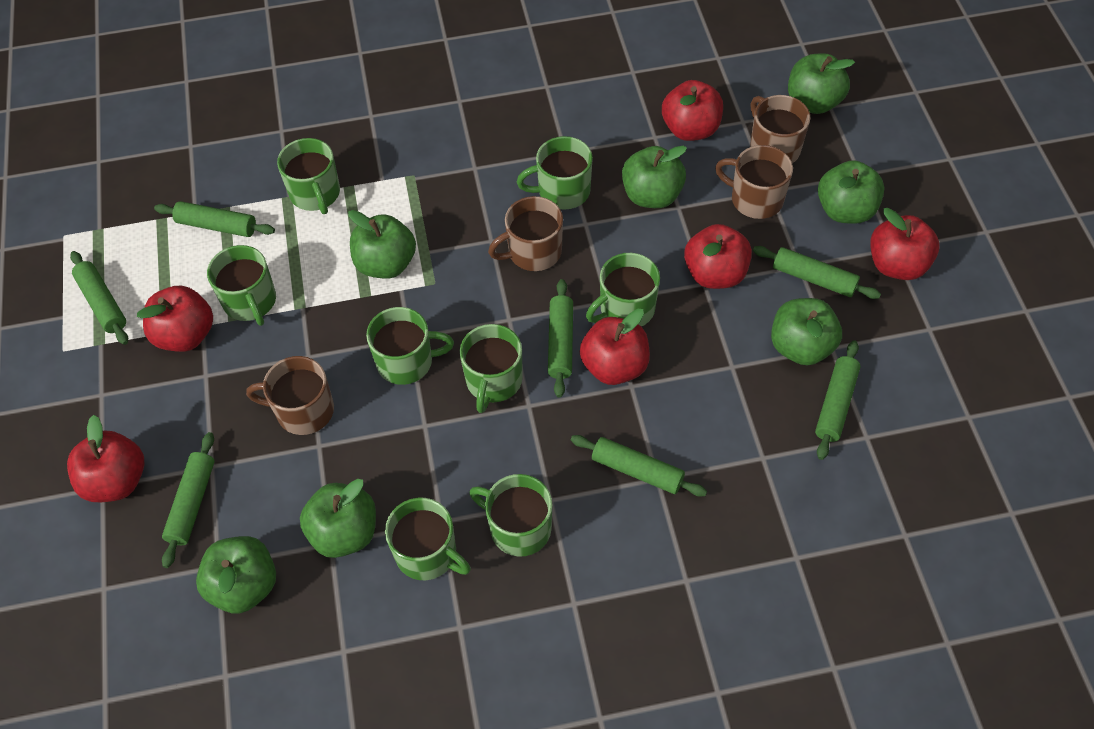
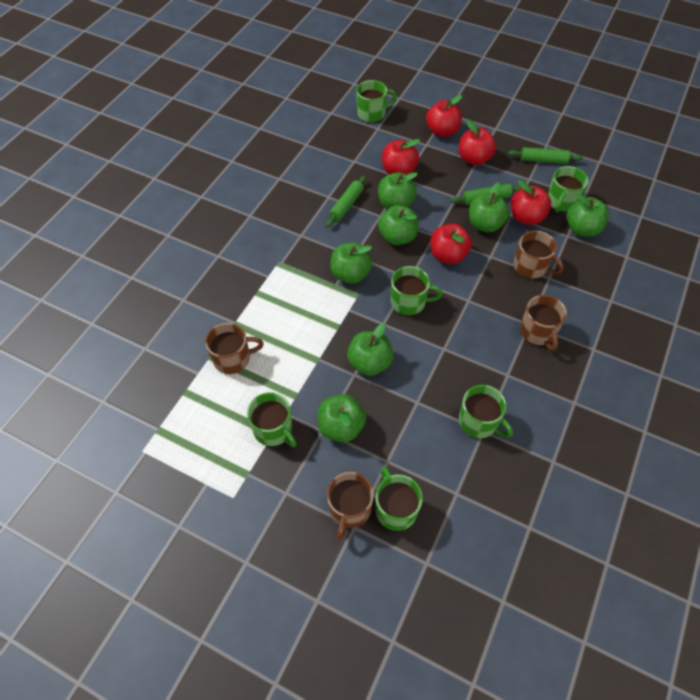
green mug: [207,245,276,326] [277,138,340,214] [366,307,454,385] [385,498,471,580] [460,324,523,413] [469,474,552,557] [517,136,593,210] [586,253,660,327] = 8 -> [247,392,297,447] [356,80,397,122] [375,467,423,531] [391,266,443,315] [459,385,513,438] [548,166,589,212] = 6
green rolling pin: [70,251,128,345] [154,201,275,237] [162,432,215,568] [548,279,573,398] [571,435,707,497] [753,246,881,299] [815,340,861,460] = 7 -> [326,176,366,227] [450,184,522,205] [508,147,583,164] = 3
red apple: [67,415,145,502] [137,286,213,352] [580,309,650,385] [662,80,723,141] [684,224,752,289] [870,208,939,280] = 6 -> [382,139,420,175] [426,95,462,137] [430,223,472,264] [459,119,496,165] [511,180,551,225] = 5

